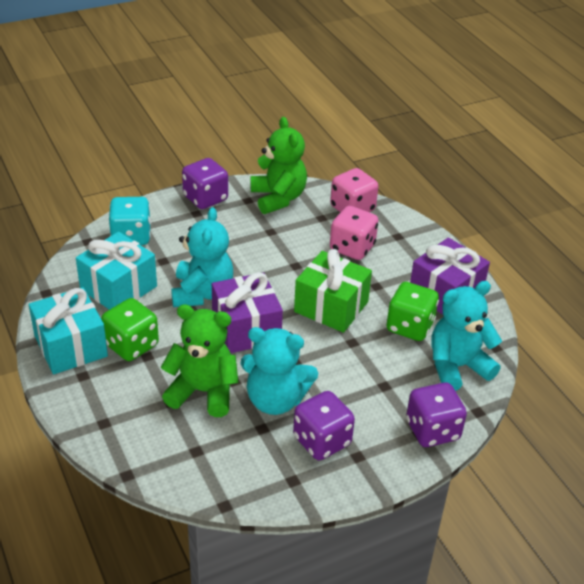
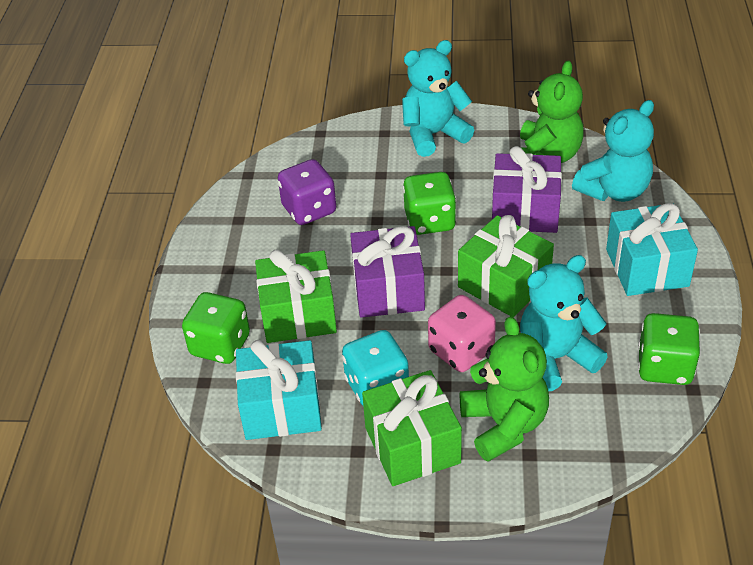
green dice: [101,298,159,361] [386,282,439,341] = 2 -> [182,292,250,364] [403,172,456,235] [638,313,700,385] = 3
green gift: [294,249,372,333] = 1 -> [255,250,337,343] [362,370,462,486] [458,215,554,317] = 3
pink dice: [330,168,378,212] [330,206,378,260] = 2 -> [428,295,496,372] = 1
purple dice: [182,158,228,209] [293,391,355,460] [406,382,467,447] = 3 -> [278,159,336,225] = 1

